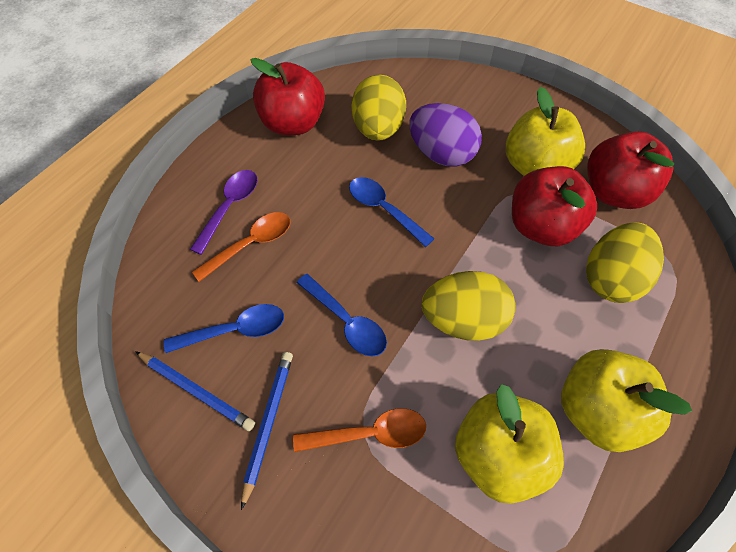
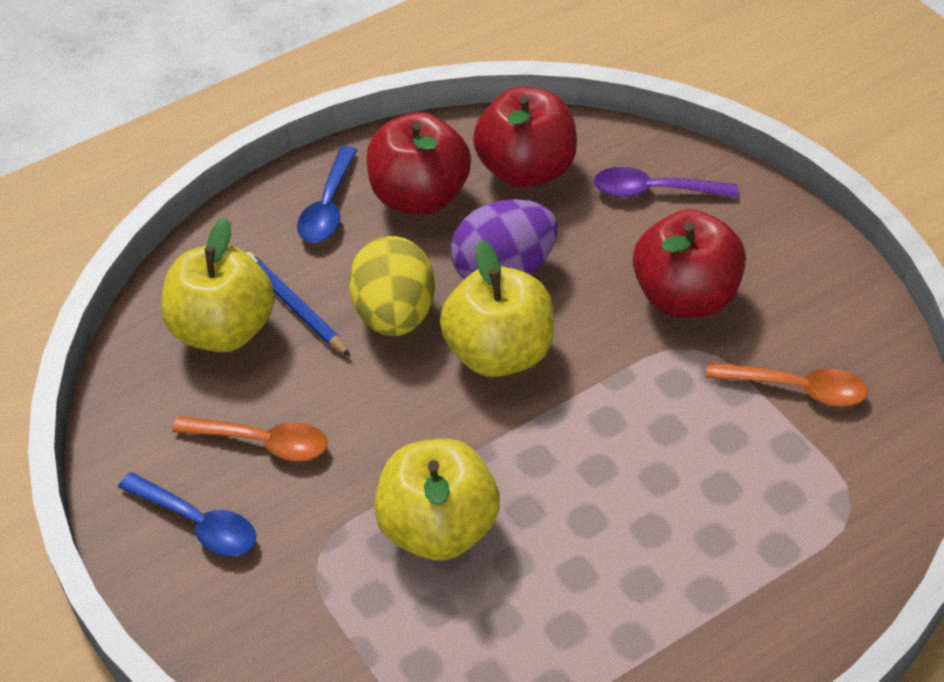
blue pencil: [135,351,255,431] [241,352,293,510] = 2 -> [246,252,350,356] = 1
blue spoon: [164,304,284,353] [297,274,387,356] [349,177,434,247] = 3 -> [118,472,256,556] [297,146,357,243] = 2
yellow egg: [351,75,406,141] [422,271,516,341] [586,222,664,303] = 3 -> [349,236,435,336] = 1

